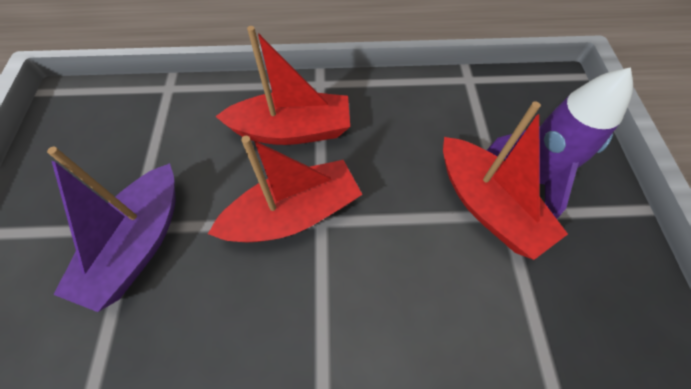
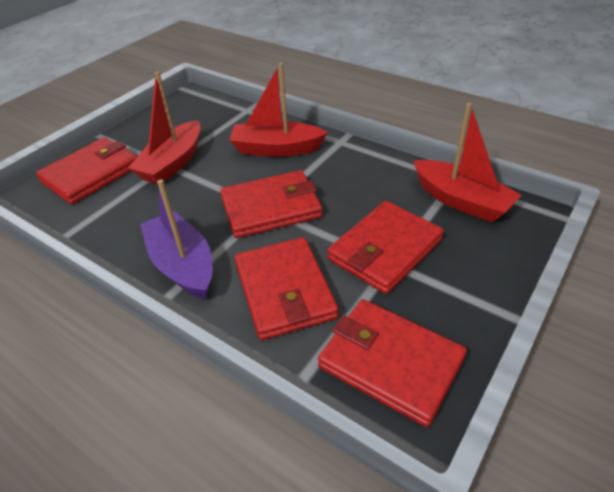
purple rocket: [486,67,633,219] = 1 -> none = 0
red wallet: none = 0 -> [36,137,137,204] [220,170,322,238] [235,237,339,340] [318,299,467,427] [327,201,444,294] = 5

